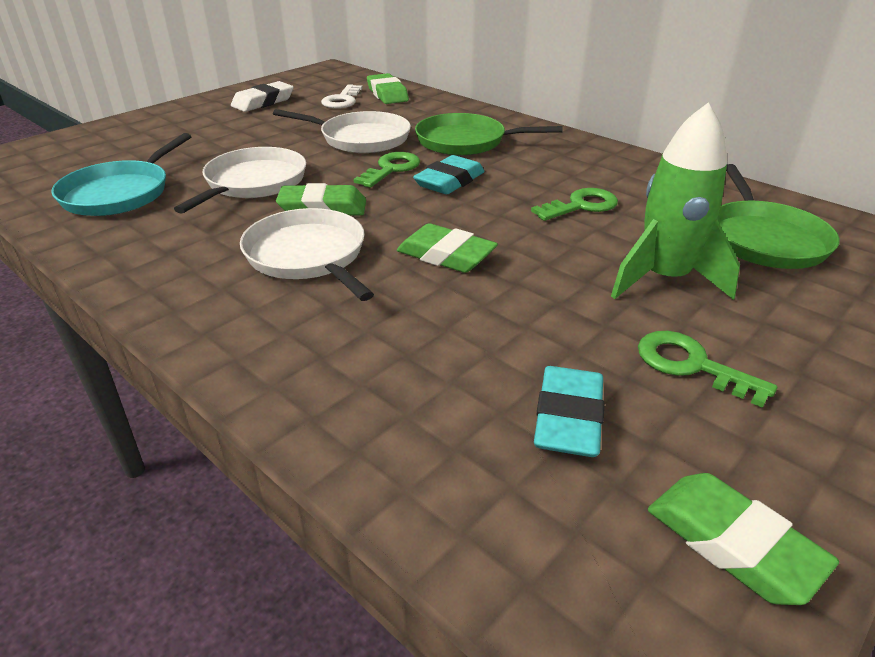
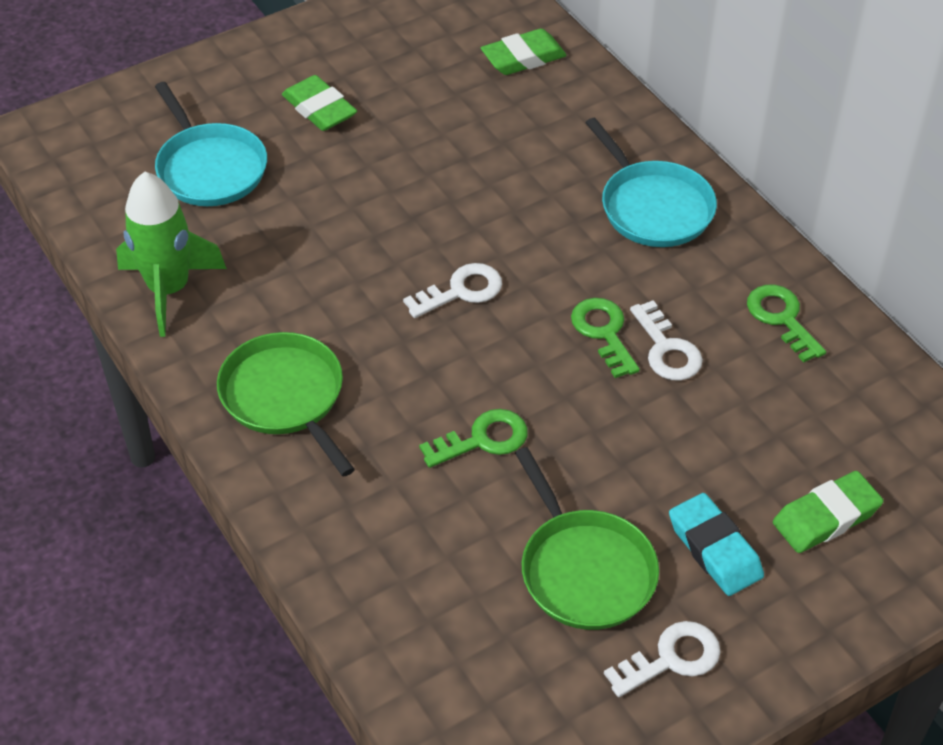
green eraser: [276,183,366,216] [367,73,409,104] [397,223,498,273] [648,473,839,605] = 4 -> [282,75,357,131] [481,29,567,75] [773,471,884,553] = 3
turquoise eraser: [413,155,485,194] [534,366,604,457] = 2 -> [669,493,764,596] = 1
turquoise pan: [51,133,192,216] = 1 -> [155,82,267,206] [585,118,717,247] = 2
white eraser: [231,81,294,112] = 1 -> none = 0
white key: [321,84,363,109] = 1 -> [403,263,502,318] [604,621,720,697] [630,300,703,381] = 3
white pan: [174,147,306,214] [240,208,374,301] [273,109,411,153] = 3 -> none = 0

